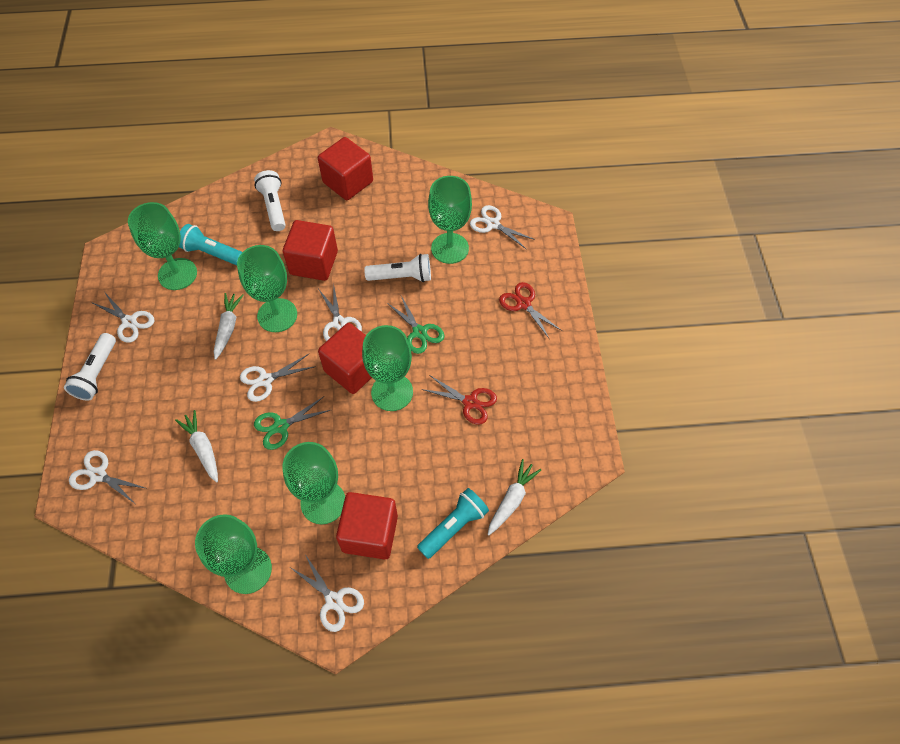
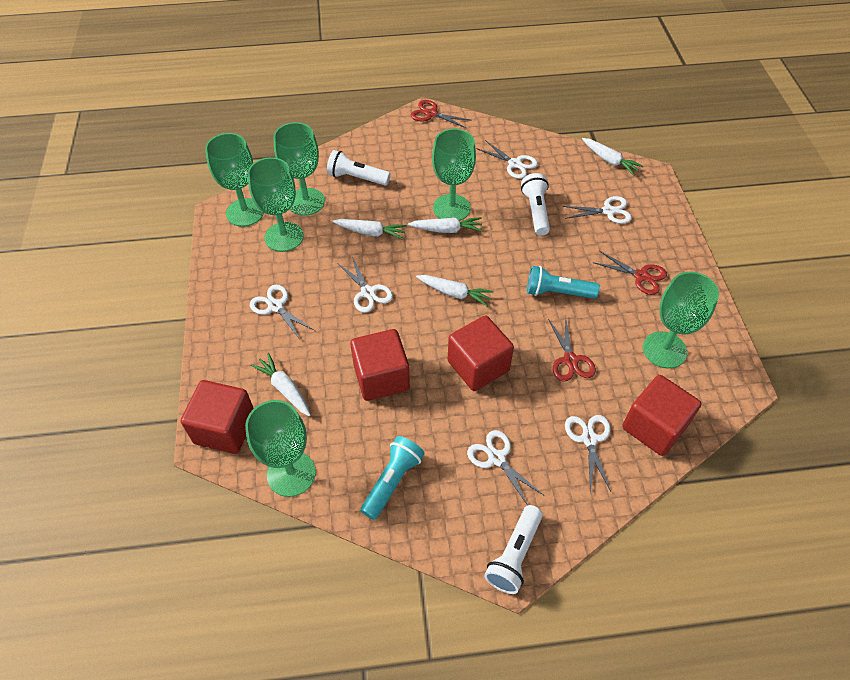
green scissors: [254,396,330,450] [387,296,444,354] = 2 -> none = 0
red scissors: [421,376,497,425] [499,282,562,338] = 2 -> [411,100,472,129] [548,316,596,382] [593,251,667,295] = 3
white carrot: [175,410,218,483] [214,293,244,360] [487,459,541,535] = 3 -> [251,353,311,416] [333,219,407,240] [408,217,483,233] [416,275,494,306] [582,138,644,176] = 5

